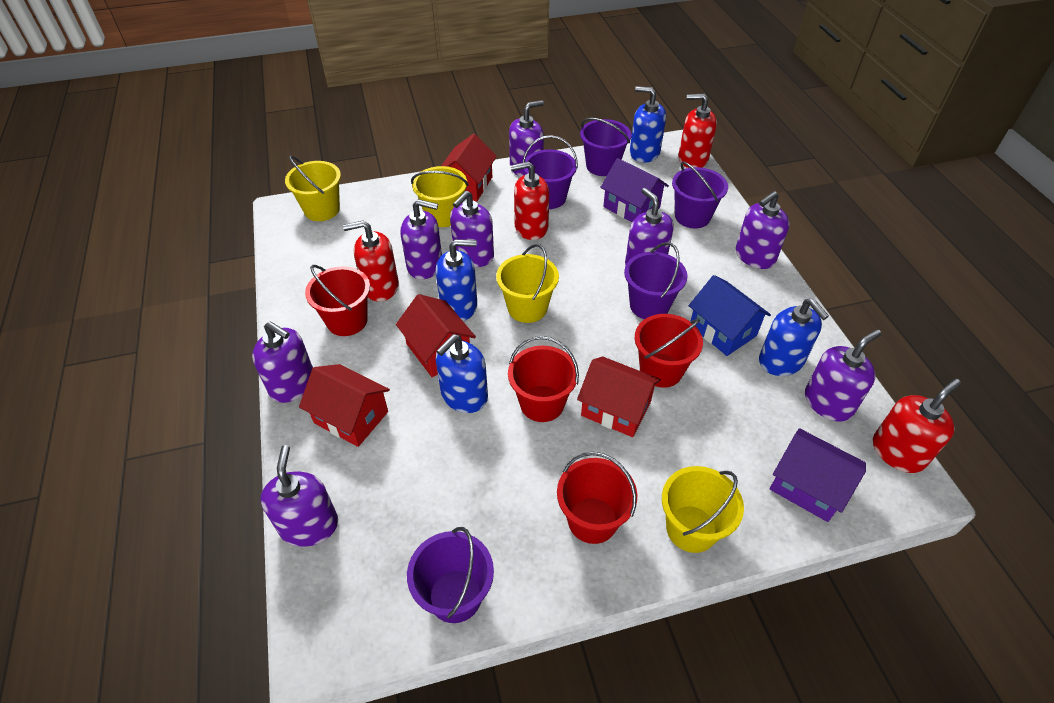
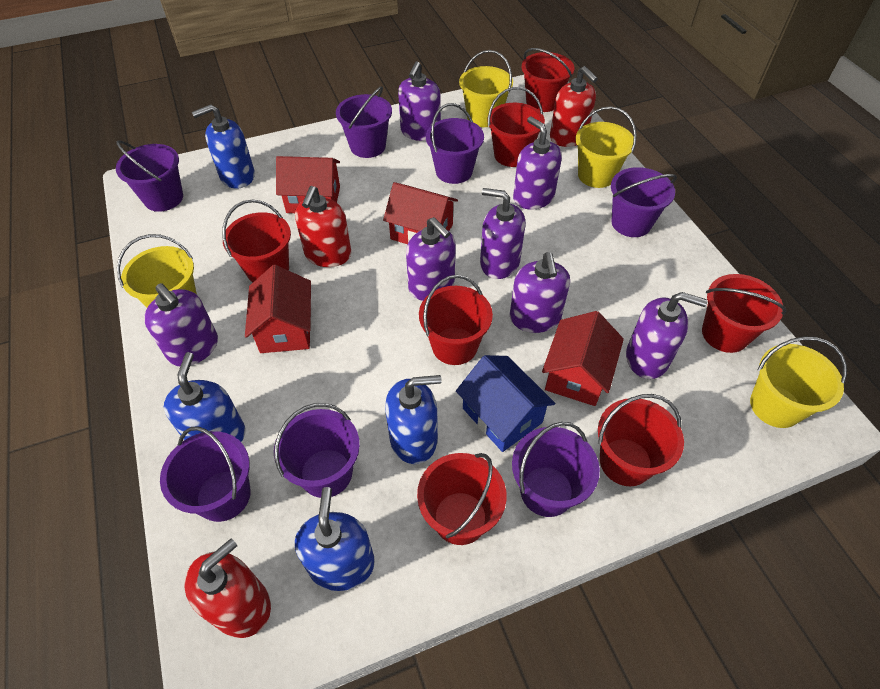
purple bucket: [407,527,494,623] [523,135,578,209] [580,118,632,176] [624,242,687,319] [672,161,728,228] = 5 -> [116,140,183,212] [160,426,251,522] [274,403,360,498] [336,86,392,158] [426,103,484,184] [512,422,600,517] [611,167,677,237] = 7
purple house: [600,158,669,222] [770,428,866,522] = 2 -> none = 0
purple soap dispenser: [252,321,313,403] [261,445,338,547] [401,199,442,279] [450,191,494,267] [509,100,544,177] [625,188,674,265] [736,191,790,269] [805,329,881,422] = 8 -> [144,283,218,366] [398,61,441,141] [406,217,456,301] [480,188,525,279] [510,252,570,333] [513,116,562,210] [626,292,707,379] = 7
red bucket: [305,265,370,336] [508,336,579,422] [557,452,638,544] [635,314,703,388] = 4 -> [222,200,291,283] [417,453,507,545] [419,275,493,365] [487,87,545,167] [522,48,574,112] [598,394,684,486] [702,274,786,353] = 7
red soap dispenser: [343,221,399,301] [510,161,549,240] [678,94,717,168] [873,379,961,473] = 4 -> [184,538,271,638] [295,186,351,267] [550,66,598,147] = 3

